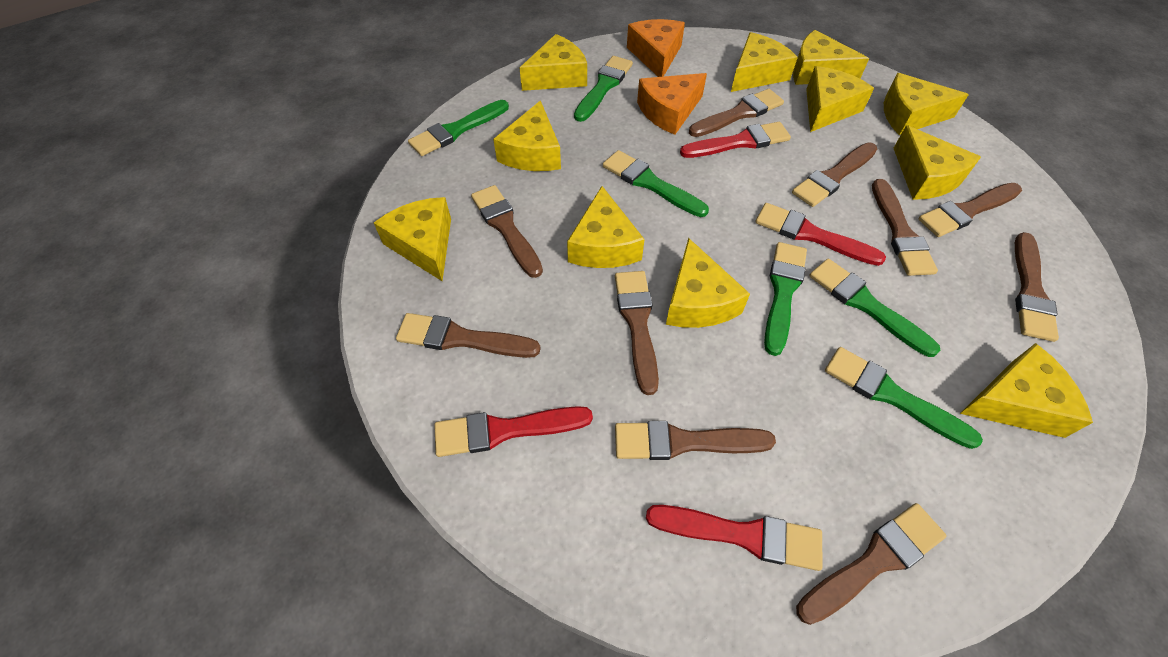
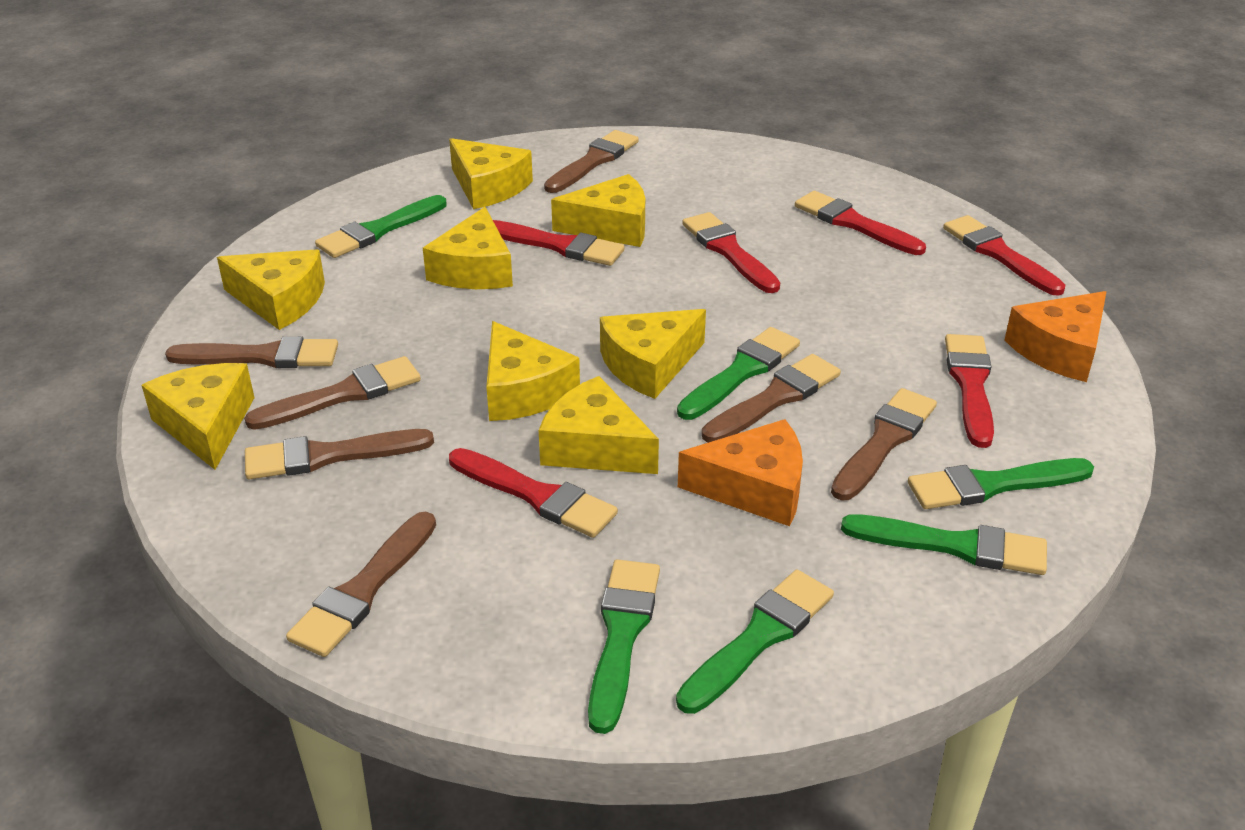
brown brush: [396,313,541,358] [471,185,543,278] [615,271,659,395] [615,421,776,460] [689,89,784,137] [792,143,877,207] [796,503,946,625] [872,179,938,276] [918,183,1022,237] [1015,232,1059,342] = 10 -> [165,336,338,368] [244,356,421,430] [245,429,434,479] [286,512,436,657] [544,130,639,193] [702,354,841,443] [831,388,937,501] = 7
red brush: [434,406,593,457] [646,505,823,571] [680,122,791,158] [755,203,886,266] = 4 -> [449,448,618,538] [493,220,625,266] [682,212,780,293] [795,191,926,255] [943,215,1065,296] [945,334,994,448] = 6
yellow cheese: [374,197,451,281] [493,100,561,171] [520,34,587,91] [567,186,645,268] [666,238,750,328] [731,32,798,92] [793,30,869,85] [806,66,874,132] [884,73,969,135] [894,125,981,200] [960,343,1093,438] = 11 -> [141,363,254,470] [217,249,325,330] [423,207,513,289] [449,138,533,209] [486,321,580,421] [539,376,659,474] [551,174,645,247] [600,309,706,399] = 8

